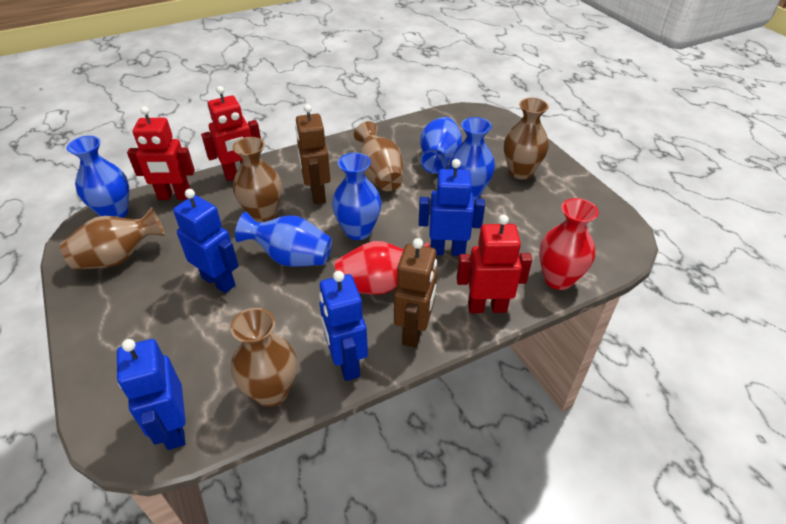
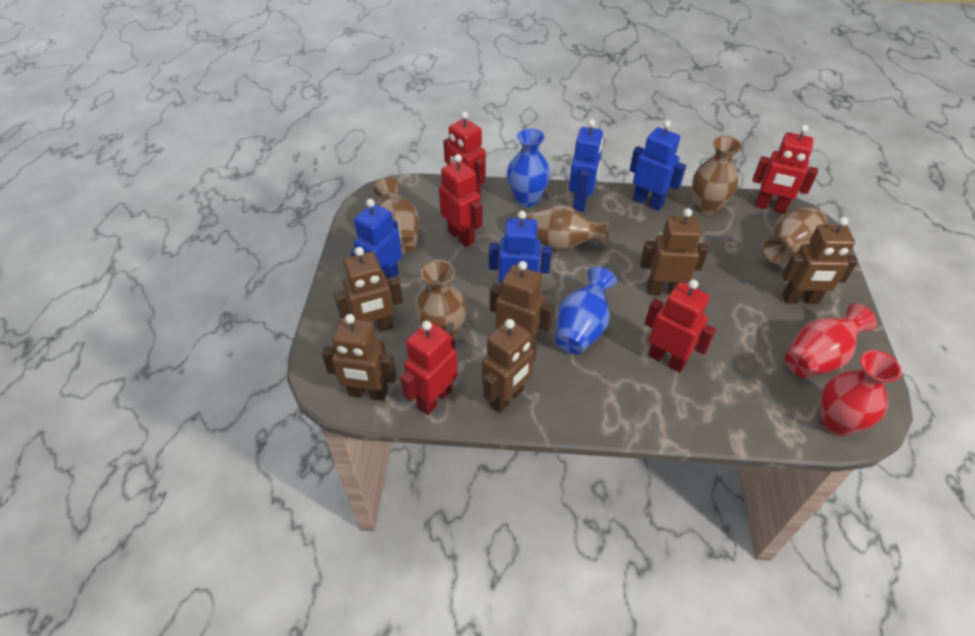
blue vase: [67,136,129,218] [235,212,332,267] [332,153,381,240] [420,117,462,174] [449,117,495,200] = 5 -> [507,128,550,207] [556,266,617,354] = 2
brown robot: [295,104,331,204] [394,238,437,348] = 2 -> [322,314,396,401] [334,247,403,331] [482,319,537,413] [490,261,554,340] [640,208,709,295] [782,217,858,304] = 6
red robot: [127,106,195,200] [201,86,261,181] [457,215,532,313] = 3 -> [400,321,458,415] [439,154,483,247] [444,111,486,198] [645,279,716,373] [752,125,818,214] = 5

